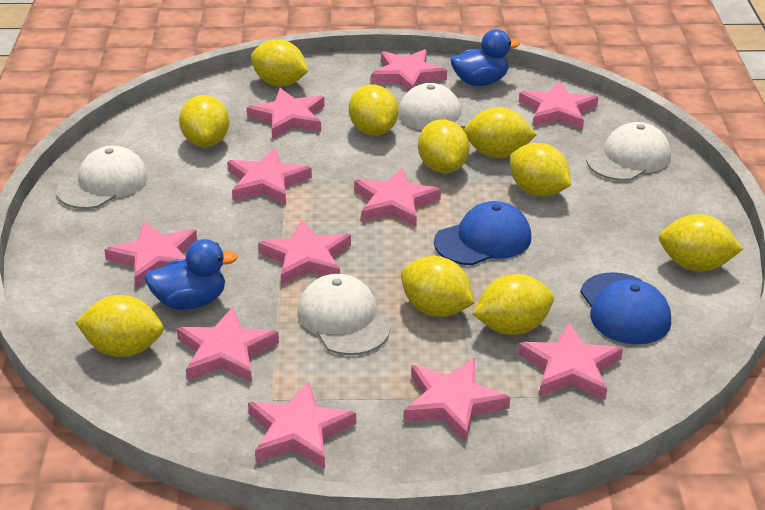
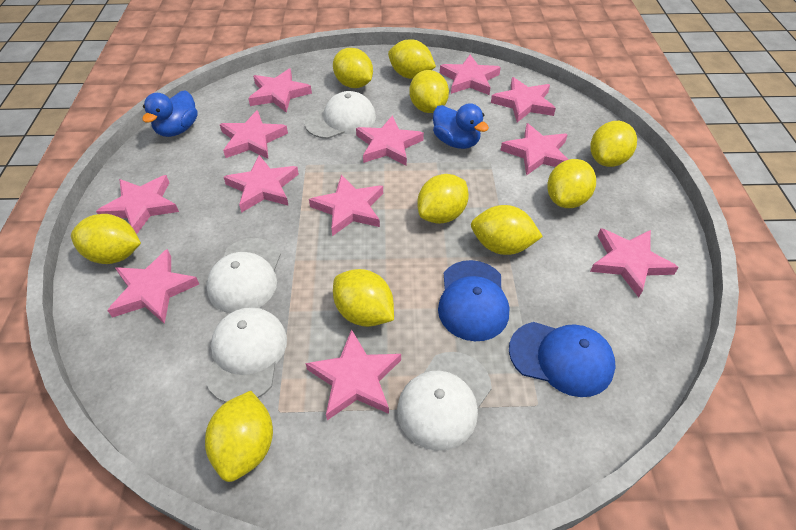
pink star: [104,221,197,288] [177,307,279,383] [227,148,312,205] [247,88,325,139] [248,381,356,469] [258,219,351,285] [354,168,441,227] [371,49,447,91] [403,358,510,443] [518,322,623,400] [519,81,599,130] = 11 -> [96,175,179,234] [107,249,199,324] [220,110,288,159] [224,155,299,213] [248,69,312,113] [306,329,401,420] [309,175,383,236] [356,115,424,166] [440,55,501,95] [491,77,556,122] [500,123,569,176] [590,228,679,297] = 12

